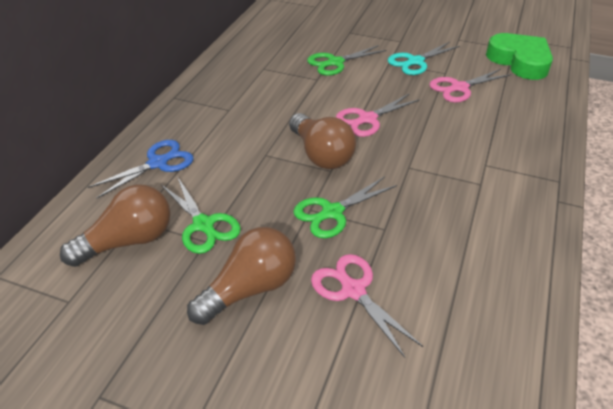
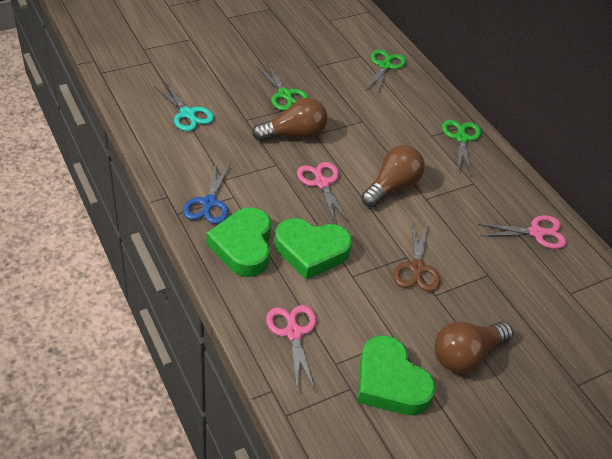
brown scissors: none = 0 -> [394,221,440,292] = 1
green heart: [486,33,553,80] = 1 -> [206,207,271,277] [275,218,352,280] [358,335,435,415] = 3

